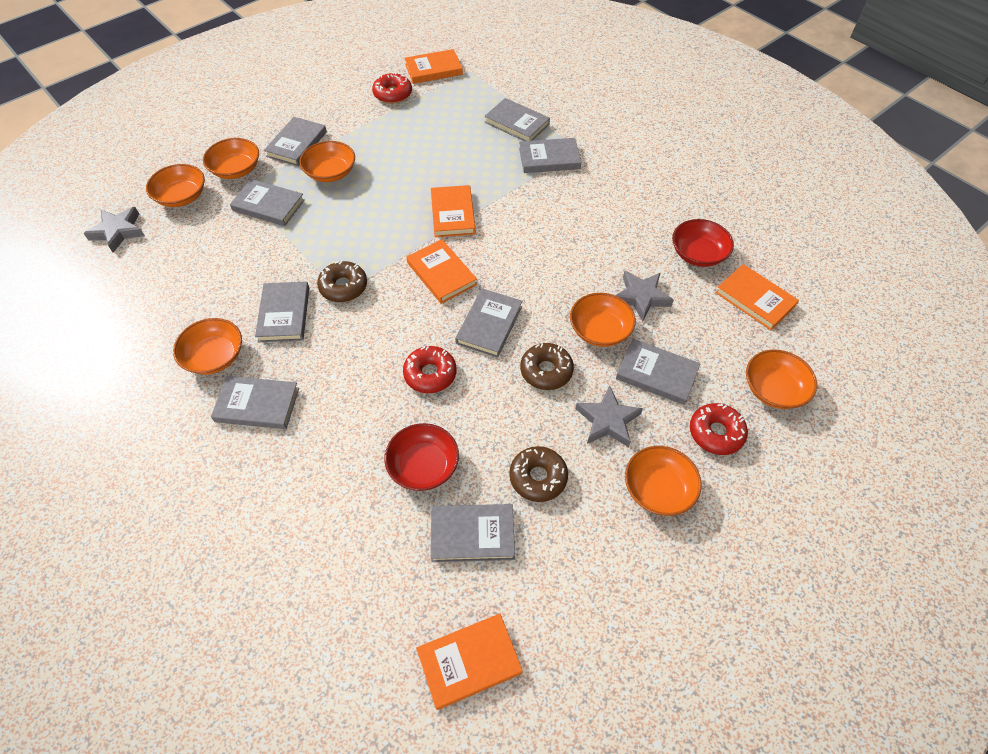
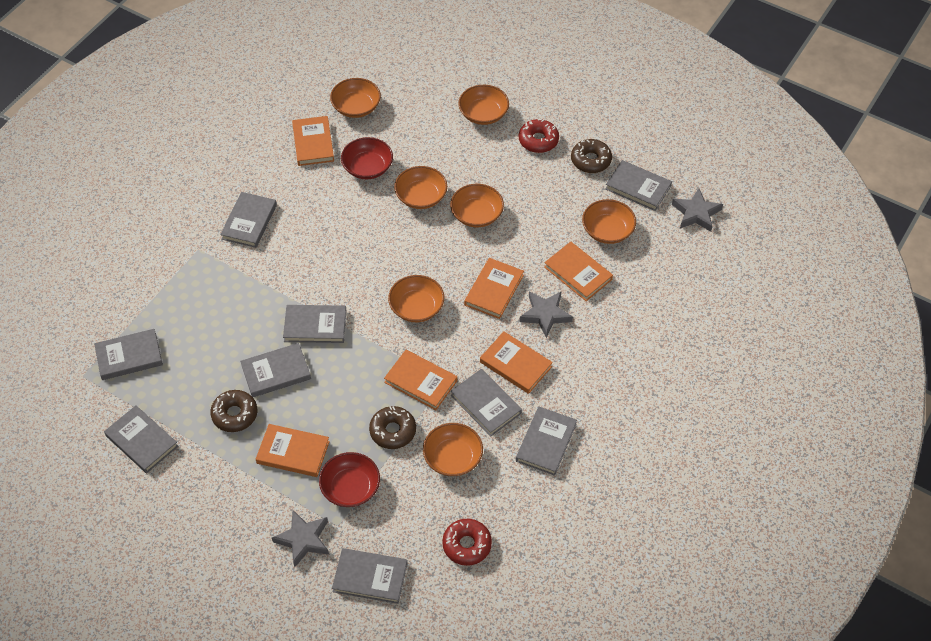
orange book: [405,49,463,84] [406,239,477,304] [416,614,523,710] [431,185,476,237] [715,264,799,330] = 5 -> [256,424,330,477] [292,116,334,166] [384,350,457,410] [464,258,524,319] [480,331,553,394] [544,242,613,301] = 6
red donut: [372,72,412,104] [403,346,456,393] [690,403,748,455] = 3 -> [442,519,492,566] [519,119,559,153] = 2

